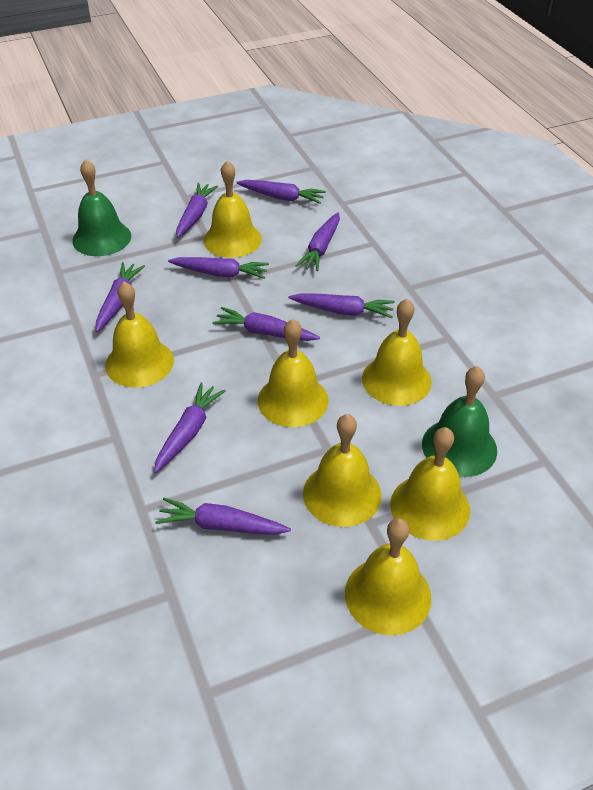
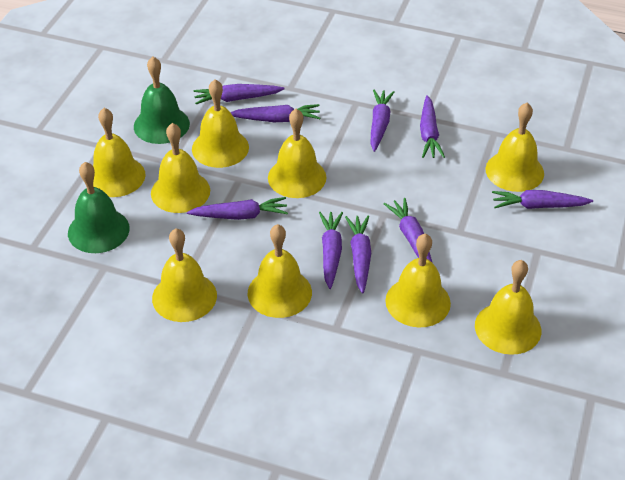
yellow bell: [105,281,174,387] [204,160,262,258] [258,319,329,427] [303,414,381,527] [345,518,431,635] [362,299,432,406] [390,427,470,541] = 7 -> [93,108,145,197] [151,123,210,213] [152,228,217,322] [192,79,249,168] [248,224,312,318] [268,109,327,198] [385,234,451,327] [475,260,541,355] [486,103,544,192] = 9

